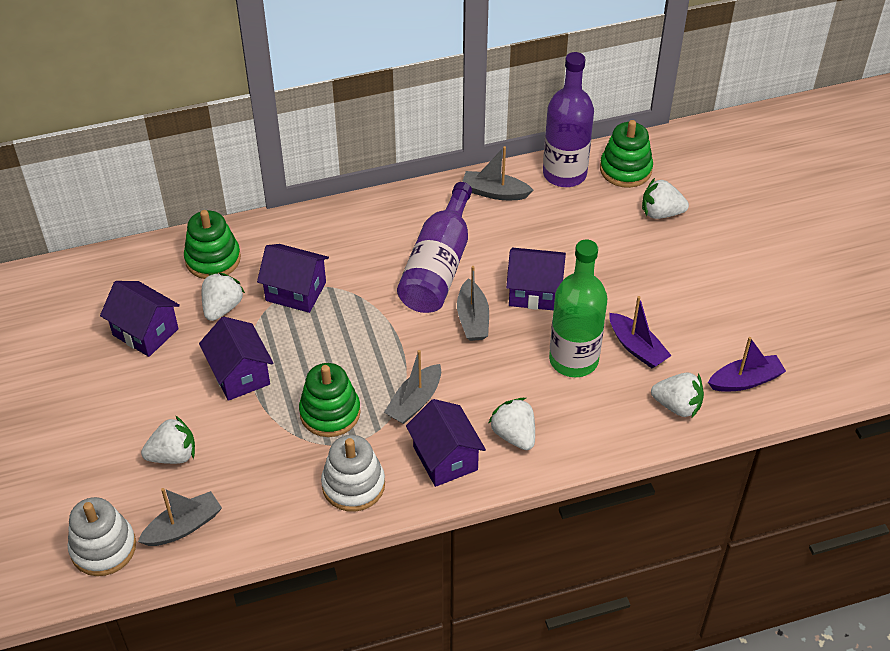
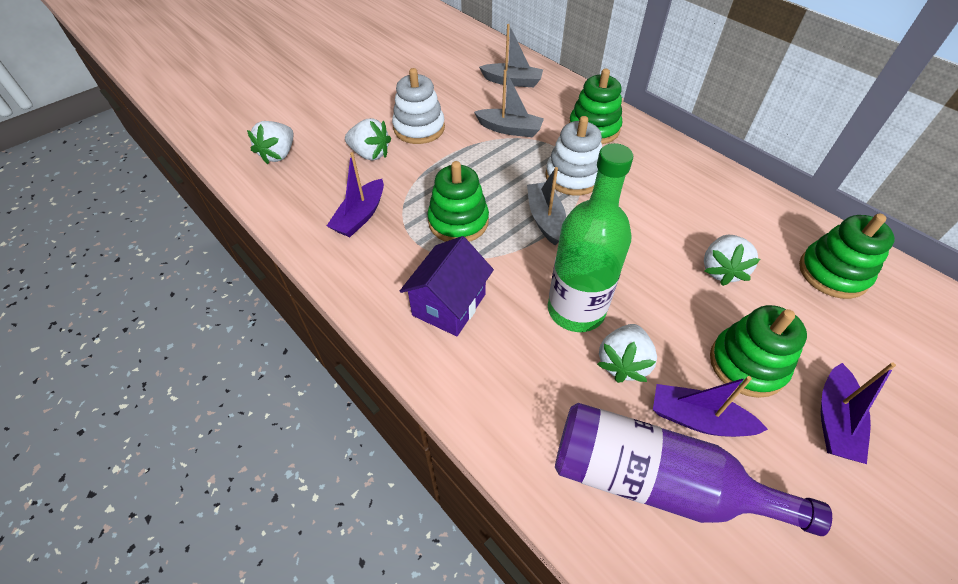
green stacking toy: [184,210,241,279] [299,363,361,437] [600,120,653,188] = 3 -> [427,161,489,242] [569,69,622,144] [710,305,807,398] [799,214,895,299] = 4
grey boat: [138,488,222,546] [384,350,441,424] [457,266,489,341] [462,146,533,200] = 4 -> [474,70,544,137] [479,24,543,87] [527,167,566,245] = 3
purple boat: [609,296,672,368] [708,337,786,392] = 2 -> [327,152,384,237] [653,376,768,437] [821,362,896,464] = 3
purple bottle: [397,182,472,313] [543,52,594,187] = 2 -> [555,403,832,536] = 1
purple house: [100,281,180,357] [199,317,273,401] [257,244,329,313] [406,399,486,487] [506,248,566,311] = 5 -> [400,236,494,336] = 1
white strawberry: [141,416,195,464] [202,273,245,321] [488,398,535,450] [642,178,689,219] [651,372,704,419] = 5 -> [247,121,293,164] [345,118,391,160] [597,324,657,383] [704,235,760,286] = 4

